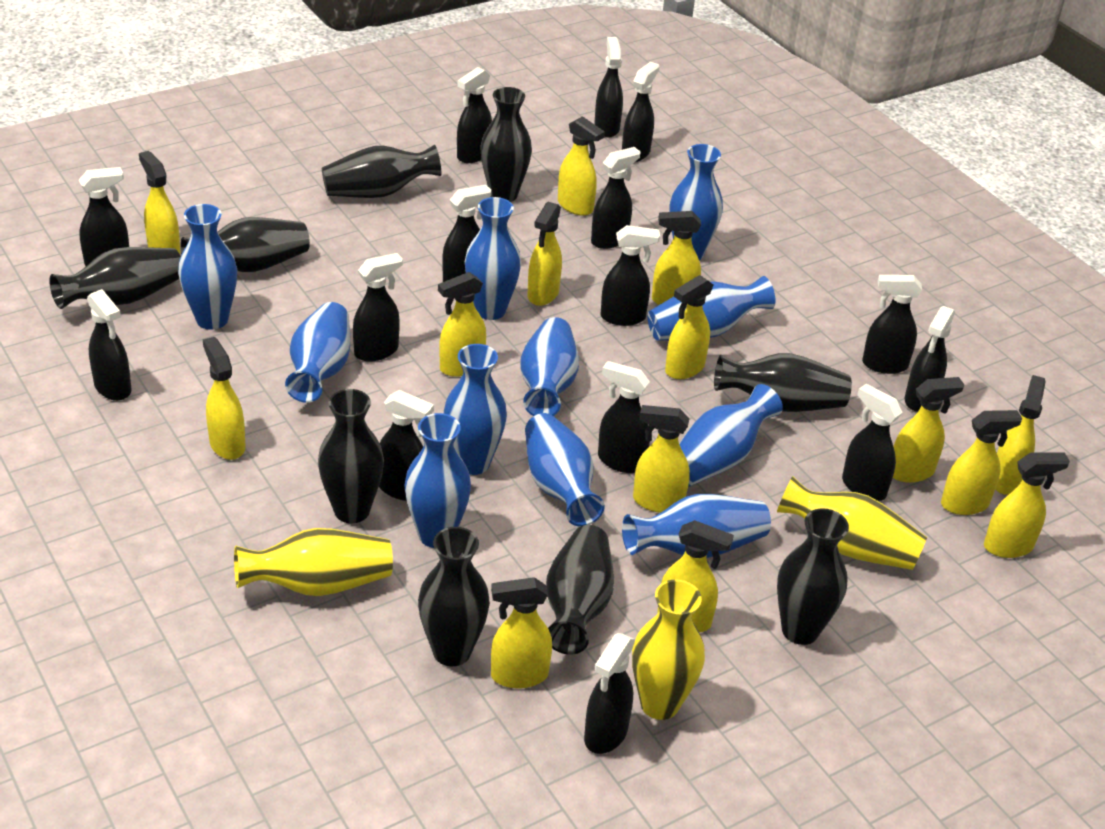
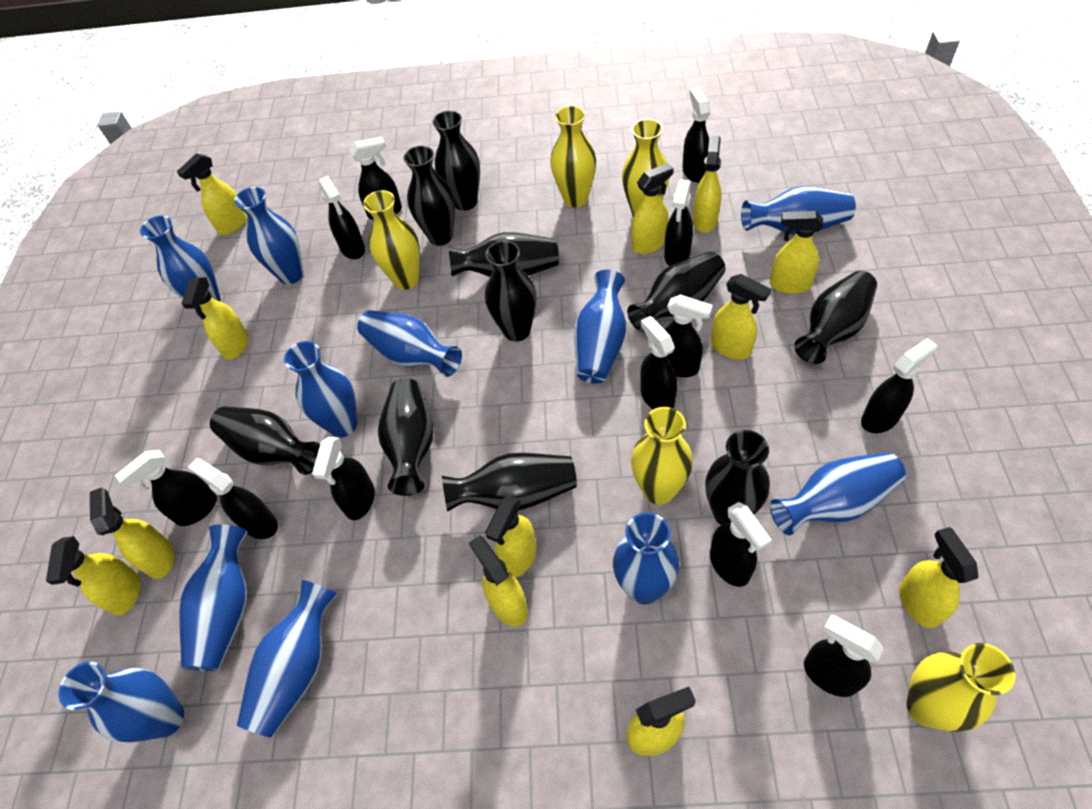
black spray bottle: [79,167,129,266] [87,289,131,401] [353,253,403,362] [379,390,434,501] [442,185,491,282] [457,67,492,163] [584,633,635,754] [591,147,641,249] [594,37,623,137] [598,361,650,473] [600,225,660,326] [622,62,659,162] [842,384,903,501] [862,275,922,374] [905,306,955,412] = 15 -> [115,450,217,526] [188,458,278,539] [312,437,375,520] [318,176,365,259] [350,137,402,220] [640,316,677,409] [664,179,693,266] [664,294,713,377] [682,87,710,183] [710,502,772,587] [804,615,884,697] [861,338,937,433] = 12
black vase: [49,247,181,309] [180,217,310,272] [318,389,384,523] [322,145,441,198] [418,527,490,666] [480,87,532,202] [546,525,614,655] [714,353,852,412] [777,508,849,645] = 9 -> [210,406,320,475] [378,378,434,496] [404,146,455,246] [432,111,480,211] [442,453,577,512] [449,232,559,277] [485,240,537,341] [627,252,725,333] [705,430,770,525] [794,271,877,364] = 10
yellow spray bottle: [139,151,180,254] [203,337,246,460] [438,272,486,377] [491,577,552,688] [528,202,562,306] [558,116,605,216] [633,405,690,513] [652,211,701,305] [657,520,734,633] [665,275,713,379] [893,377,965,483] [941,410,1022,515] [984,453,1070,558] [996,375,1046,495] = 14 -> [46,536,140,616] [90,487,174,579] [177,153,247,235] [181,277,248,360] [469,535,528,627] [485,495,537,578] [626,687,696,756] [631,163,674,254] [693,135,721,233] [711,274,771,359] [770,211,824,294] [899,527,978,628] = 12
yellow vase: [234,528,393,596] [632,579,705,720] [777,476,927,570] = 3 -> [363,190,420,290] [550,106,596,208] [622,119,669,217] [631,407,693,505] [906,643,1015,732] = 5

